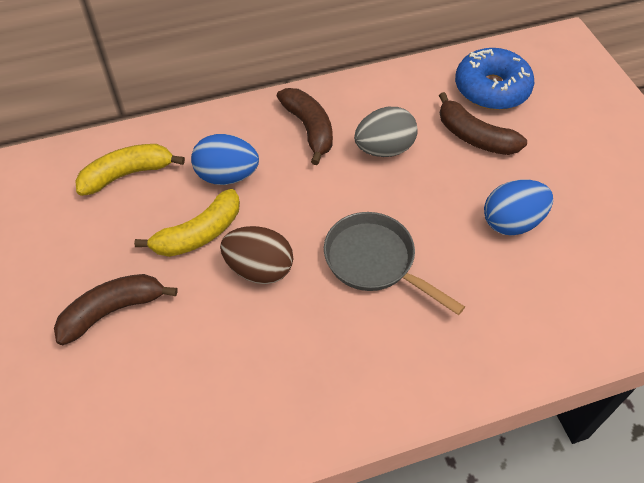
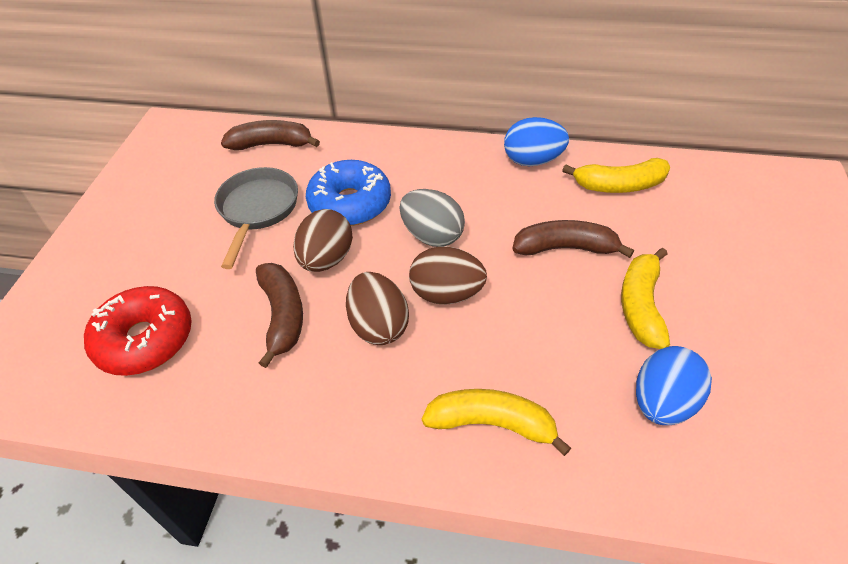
brown egg: [220,226,293,284] = 1 -> [293,209,353,272] [346,272,409,345] [409,246,487,304] = 3
red donut: none = 0 -> [84,286,192,376] = 1
yellow banana: [75,144,185,196] [134,189,240,257] = 2 -> [422,389,571,456] [562,158,670,193] [621,248,670,349] = 3

